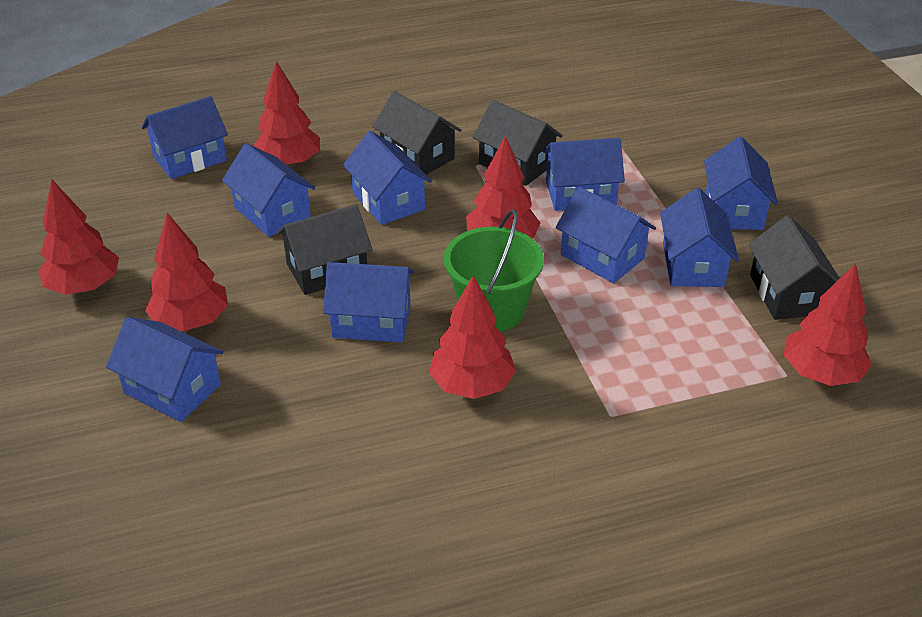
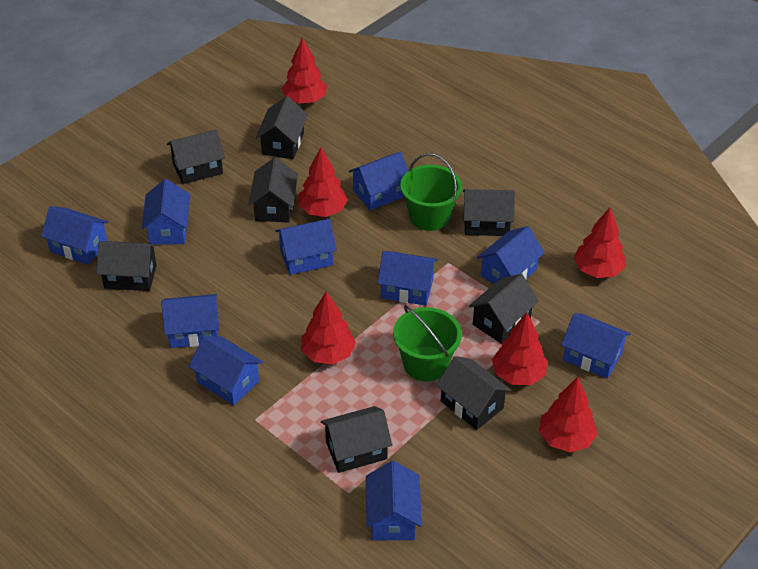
black house: [277,204,372,295] [372,91,462,175] [473,100,563,186] [748,215,840,320] = 4 -> [97,241,157,291] [167,129,225,184] [249,157,298,223] [256,96,308,159] [321,406,392,473] [436,356,511,430] [463,189,515,236] [469,274,539,344] = 8
blue house: [106,317,223,422] [142,96,228,179] [222,143,315,237] [323,262,414,342] [343,131,432,225] [543,138,625,211] [555,187,656,283] [660,188,739,287] [704,137,778,230] = 9 -> [41,206,108,265] [141,179,190,245] [161,294,219,348] [189,336,263,405] [275,219,337,275] [349,152,408,211] [366,461,422,541] [377,251,438,306] [477,226,545,284] [561,313,631,379] = 10
green bucket: [444,209,544,332] = 1 -> [393,305,462,381] [400,153,462,231] = 2

